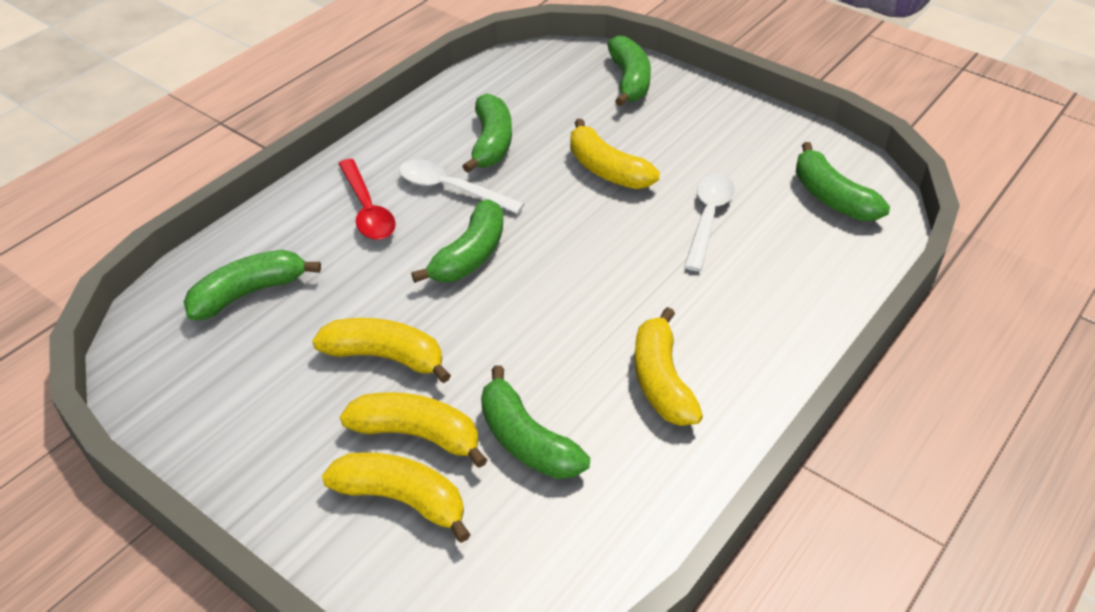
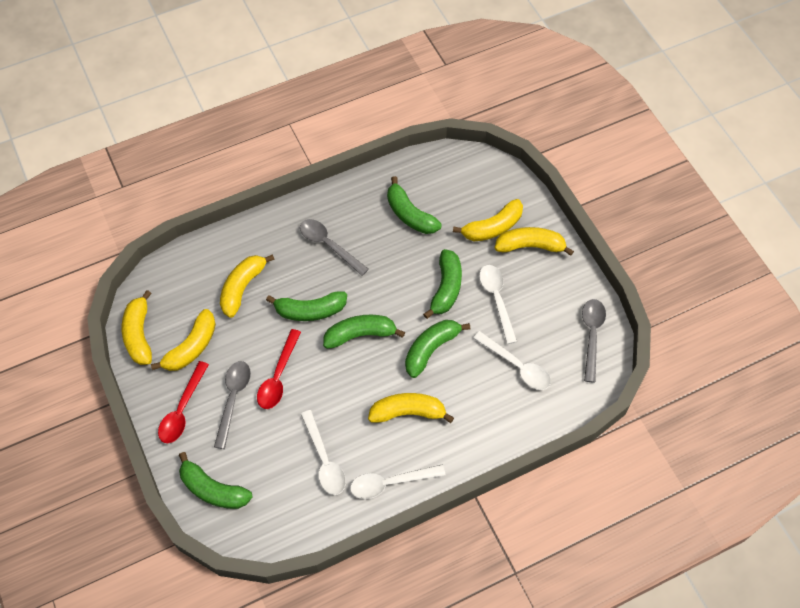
grey spoon: none = 0 -> [214,361,251,449] [300,219,369,276] [582,299,606,383] = 3
red spoon: [338,159,396,240] = 1 -> [158,361,209,443] [257,329,301,409] = 2
white spoon: [399,159,524,214] [684,174,735,271] = 2 -> [301,410,346,495] [350,464,445,499] [473,331,551,390] [479,265,517,344] = 4
yellow banana: [312,318,451,383] [322,452,471,543] [340,392,487,468] [570,119,660,189] [634,307,703,426] = 5 -> [122,290,152,365] [151,309,216,371] [220,254,275,318] [368,393,454,423] [453,199,523,241] [495,227,574,256] = 6

